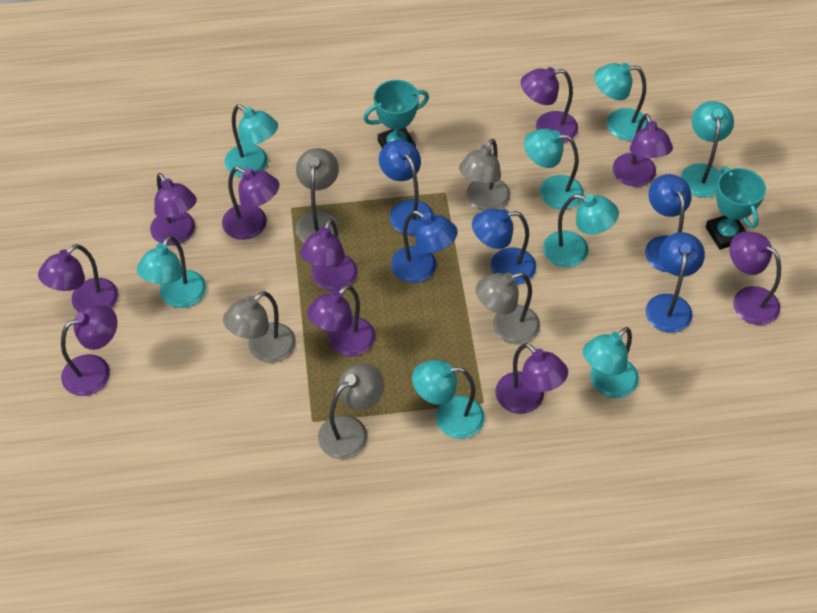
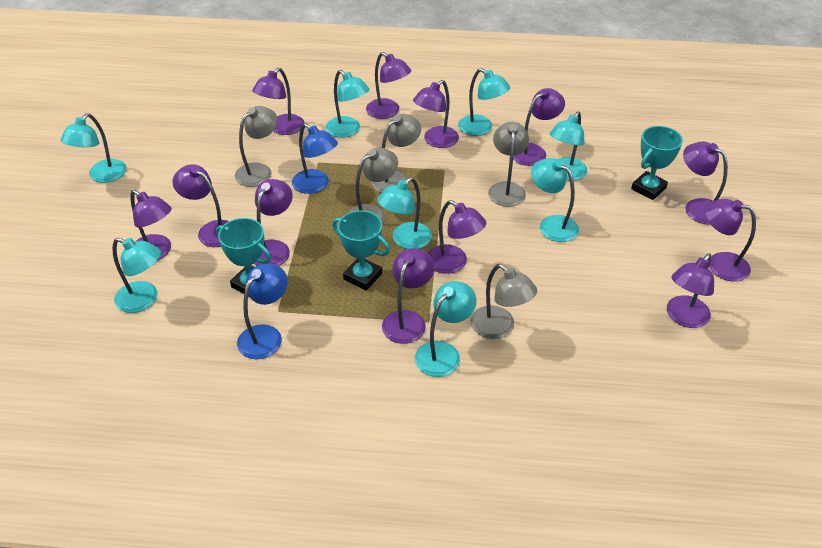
blue lamp: [379,140,434,235] [391,211,458,283] [472,208,536,285] [645,174,692,273] [645,232,705,333] = 5 -> [237,264,288,359] [292,123,338,194] = 2
purple lamp: [38,244,118,312] [61,305,117,396] [150,173,197,246] [222,167,279,240] [300,219,358,291] [307,285,375,357] [495,343,568,414] [521,67,578,143] [613,114,673,187] [729,232,781,325] = 10 -> [131,190,172,261] [173,164,229,247] [252,68,304,135] [254,179,293,266] [366,52,411,119] [382,248,434,344] [413,80,459,148] [428,200,486,274] [513,88,565,166] [667,253,714,328] [683,142,728,225] [705,199,756,282] = 12
turquoise trophy: [363,80,429,148] [706,167,766,250] = 2 -> [216,218,271,296] [332,210,390,290] [631,126,683,200] = 3

